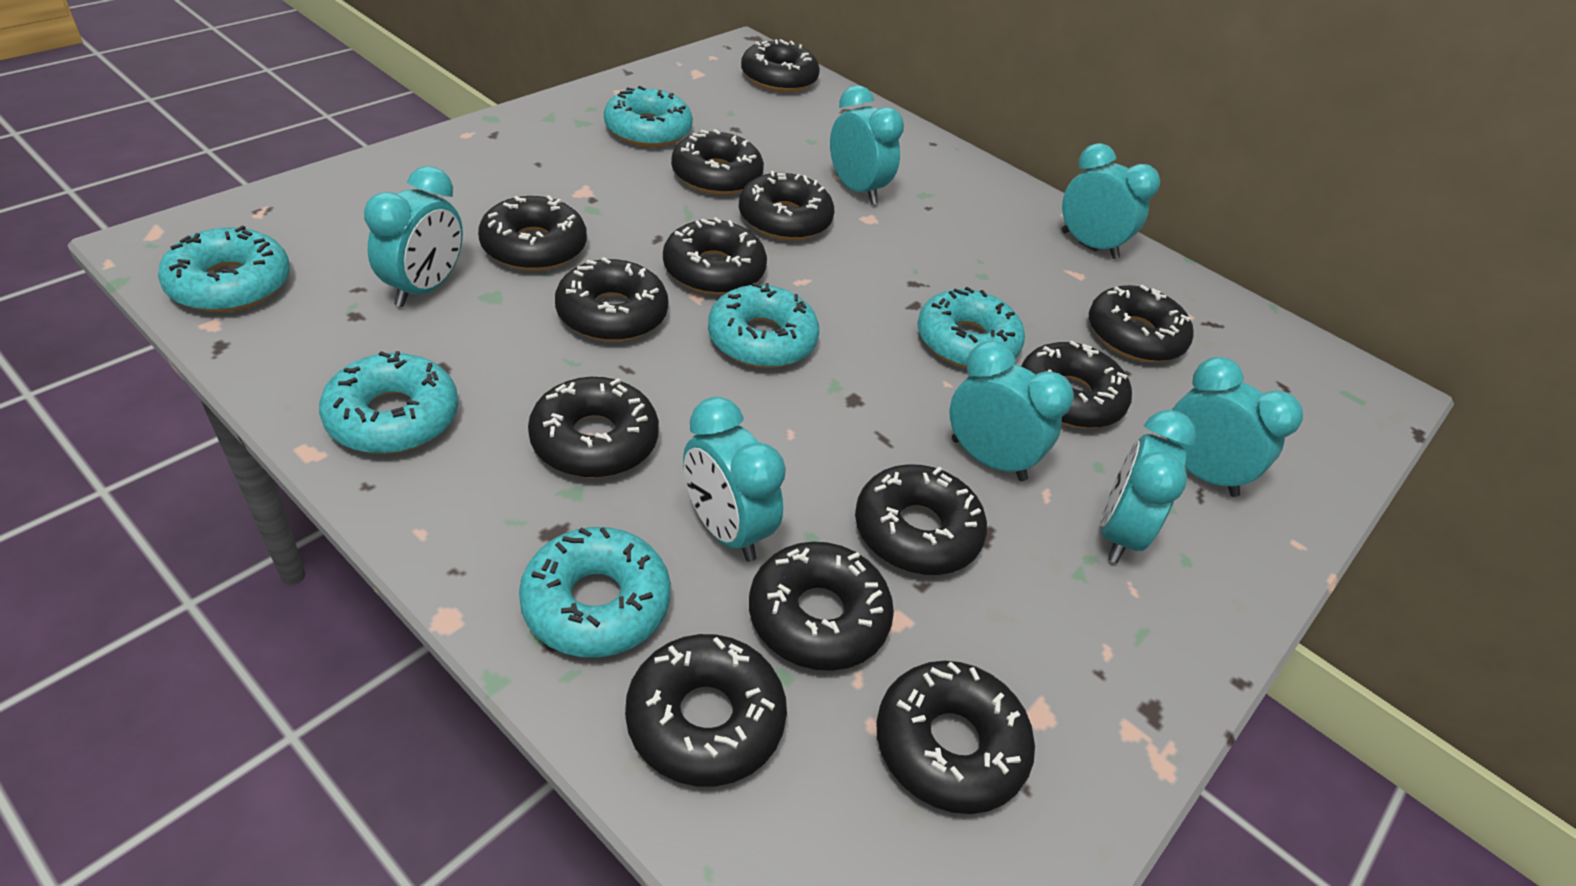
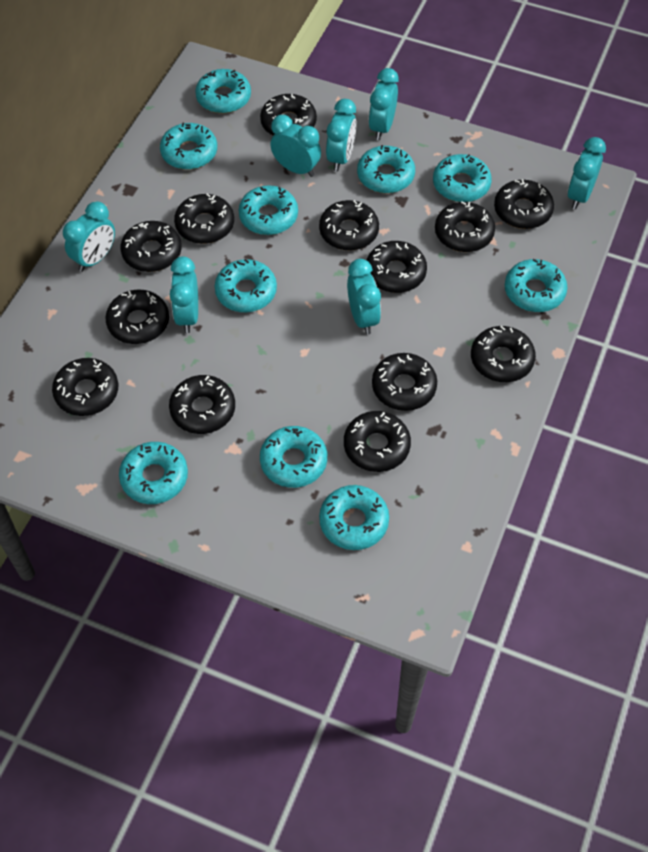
turquoise donut: [158,225,290,312] [319,351,458,454] [519,527,671,657] [604,86,693,147] [708,283,819,368] [917,287,1025,368] = 6 -> [119,442,188,504] [160,122,217,170] [195,69,251,114] [215,259,277,312] [239,185,298,235] [260,426,327,488] [319,485,389,550] [357,145,415,193] [433,154,492,202] [505,259,567,312] = 10

